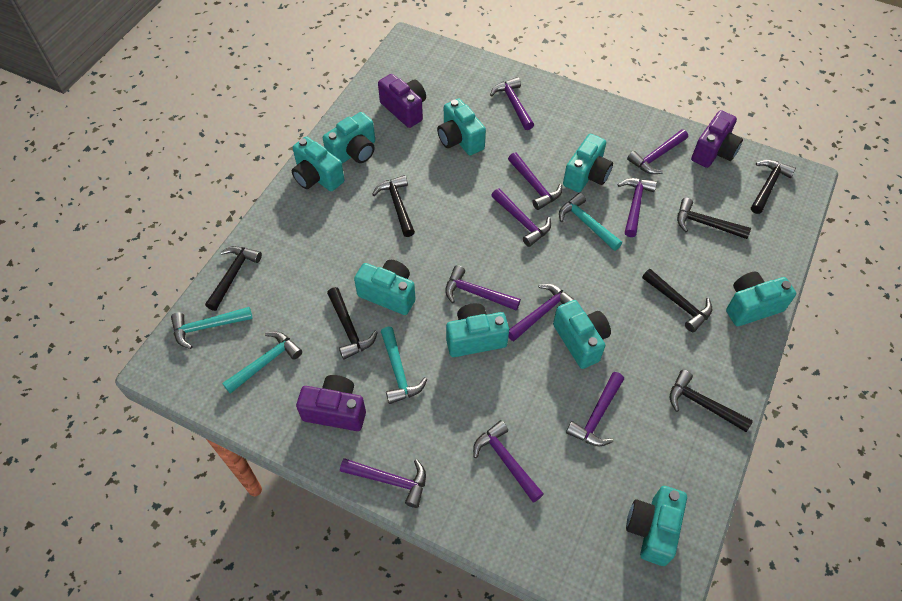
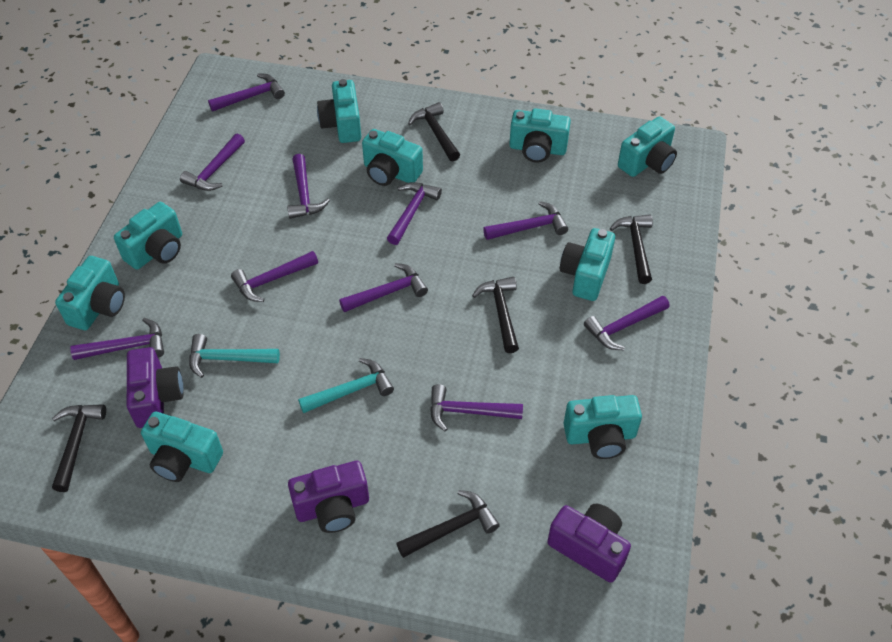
black hammer: [205,246,262,311] [327,287,378,360] [372,175,415,237] [642,269,712,332] [670,370,753,432] [677,198,751,239] [751,159,796,214] = 7 -> [52,404,106,492] [396,490,500,558] [408,102,460,162] [472,277,519,353] [610,214,653,284] = 5
turquoise hammer: [171,307,252,349] [222,331,302,394] [381,327,427,404] [559,193,622,251] = 4 -> [189,334,280,378] [298,358,394,413] = 2

